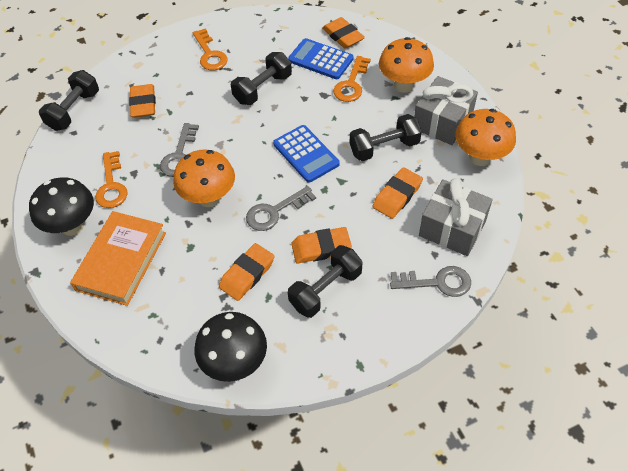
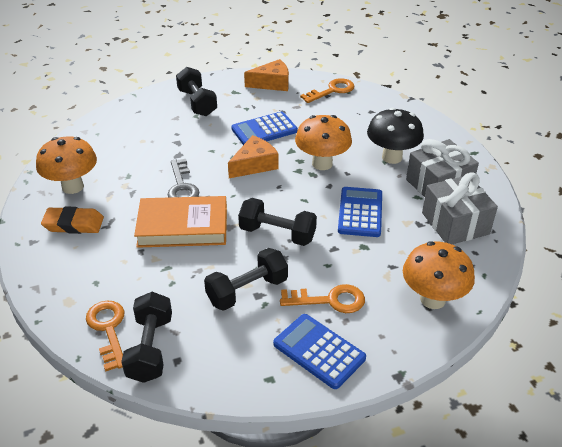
black mushroom: [29,178,94,236] [194,312,267,382] = 2 -> [367,107,424,164] = 1
blue calculator: [273,125,340,183] [288,38,354,79] = 2 -> [231,112,298,145] [273,314,366,389] [338,187,382,237] = 3
grey key: [160,123,199,177] [246,186,316,231] [390,266,471,297] = 3 -> [168,159,199,198] = 1
orange cheese: none = 0 -> [228,135,278,178] [244,59,289,91] = 2
orange eraser: [129,84,156,118] [219,243,275,301] [291,227,352,264] [322,17,365,48] [372,167,423,219] = 5 -> [41,207,104,234] = 1

